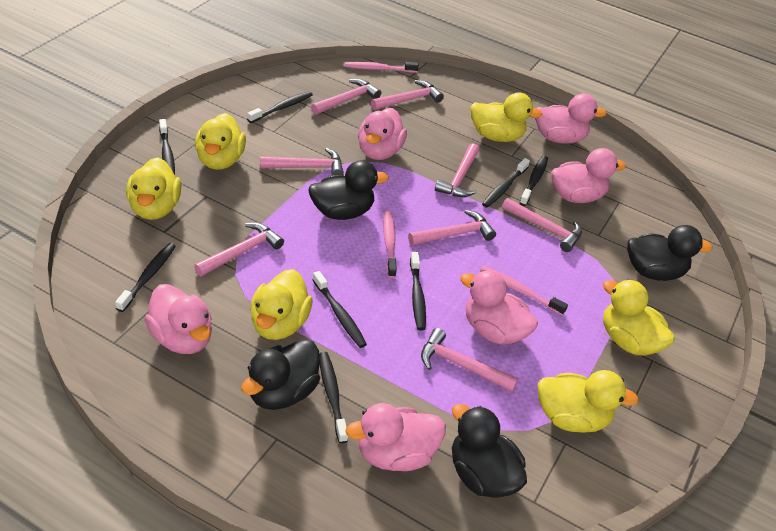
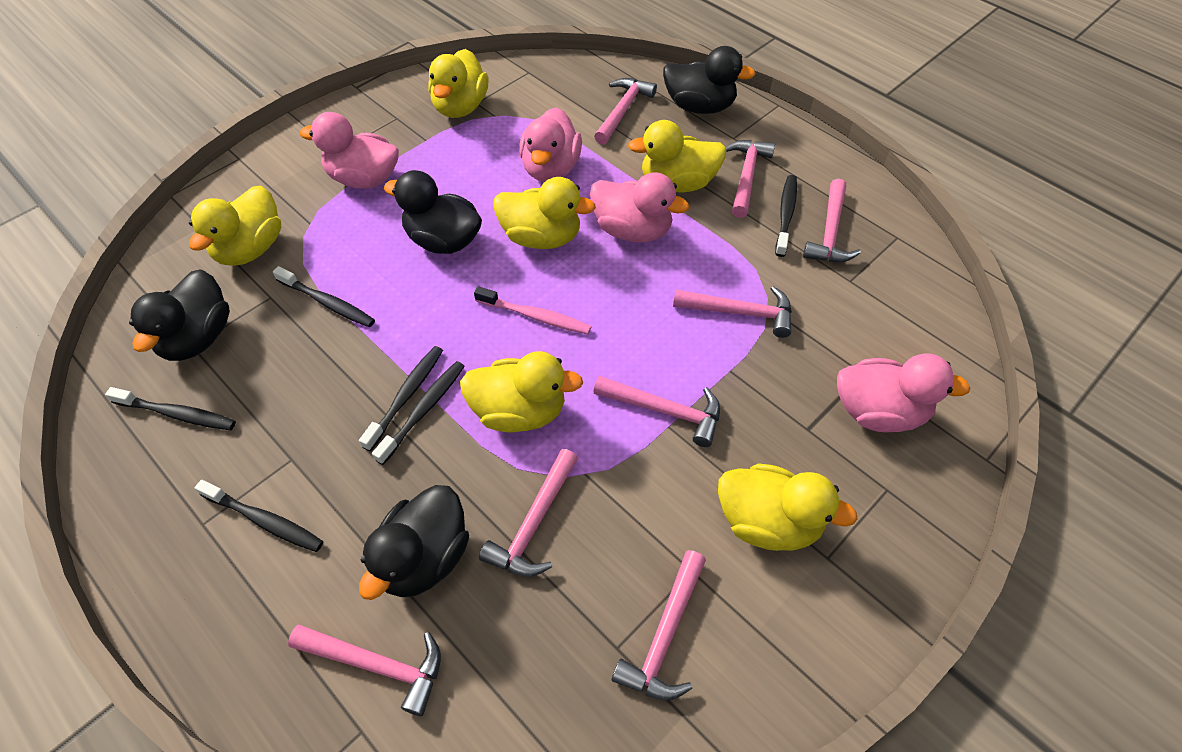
black toothbrush: [115,243,176,312] [159,119,175,175] [247,91,313,123] [313,271,367,348] [319,352,348,443] [410,252,426,331] [482,158,530,208] [519,156,548,206] = 8 -> [105,387,236,430] [195,480,323,552] [273,266,375,327] [359,346,443,451] [372,361,465,465] [775,175,797,257] = 6
pink duck: [145,284,212,354] [345,403,446,471] [358,108,407,160] [460,270,538,345] [535,94,607,144] [551,148,626,203] = 6 -> [300,112,399,189] [519,107,582,182] [590,172,689,243] [837,353,970,432] = 4
pink toothbrush: [345,62,419,73] [383,211,397,278] [480,266,568,316] = 3 -> [474,286,592,335] = 1

